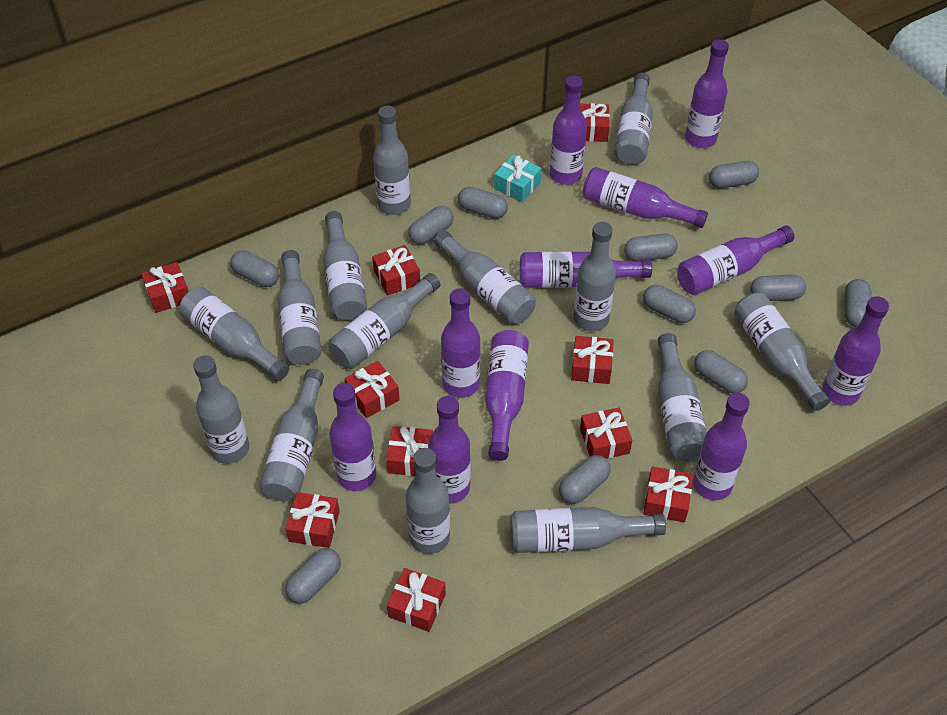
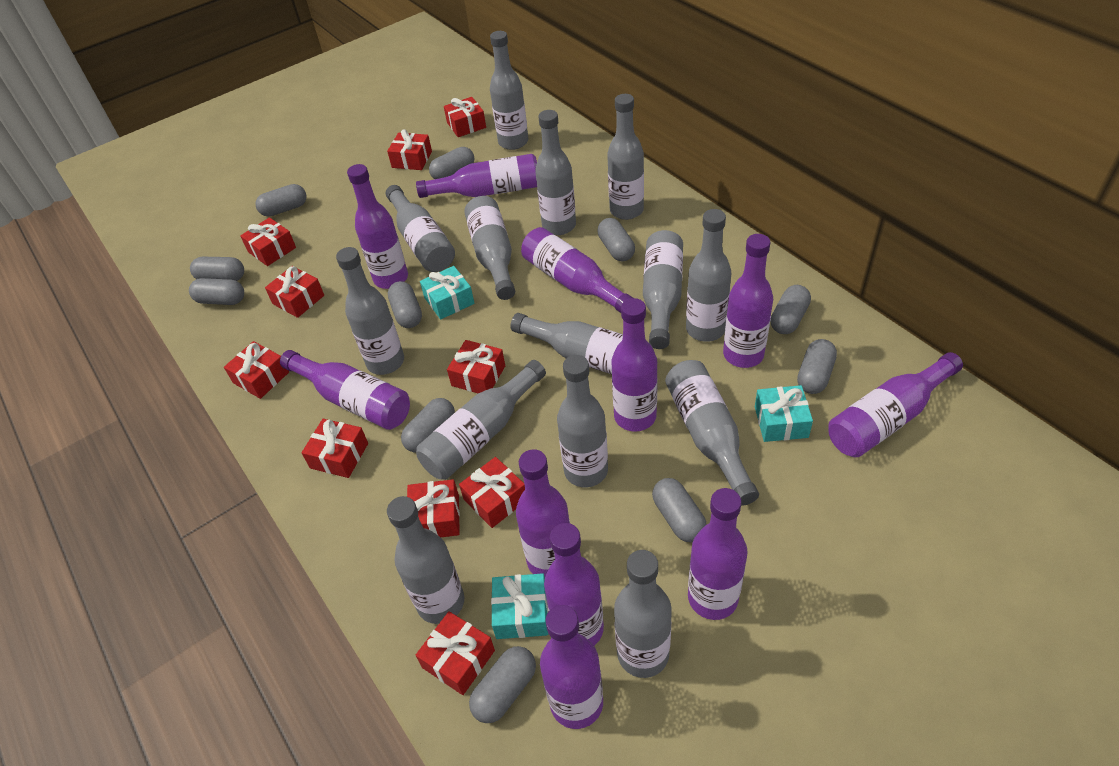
turquoise gift: [494,155,541,202] = 1 -> [420,266,474,319] [491,573,549,639] [755,385,813,442] = 3

